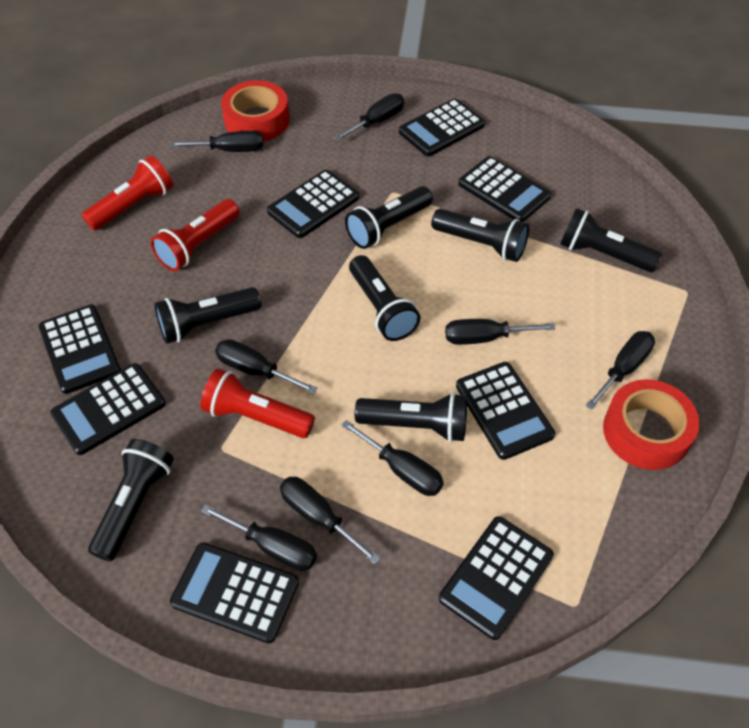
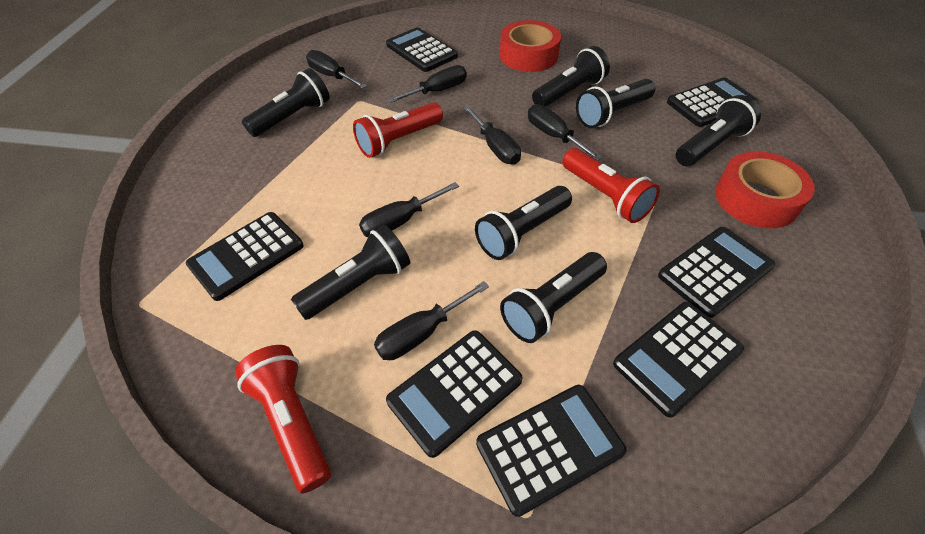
black calculator: [38,304,121,394] [50,363,166,455] [170,543,299,643] [267,170,359,238] [399,99,485,157] [439,516,554,640] [456,362,555,460] [458,156,551,222] = 8 -> [186,212,304,301] [386,27,458,72] [386,330,523,458] [476,385,627,517] [613,302,744,418] [658,227,775,318] [667,77,758,127] = 7
black screwdriver: [170,131,263,152] [201,504,317,571] [215,339,317,394] [280,477,380,564] [333,93,404,142] [341,420,444,496] [445,319,555,345] [585,331,655,410] = 8 -> [306,50,367,88] [359,182,459,237] [374,281,489,360] [388,65,467,103] [463,105,521,165] [528,104,602,160] = 6

